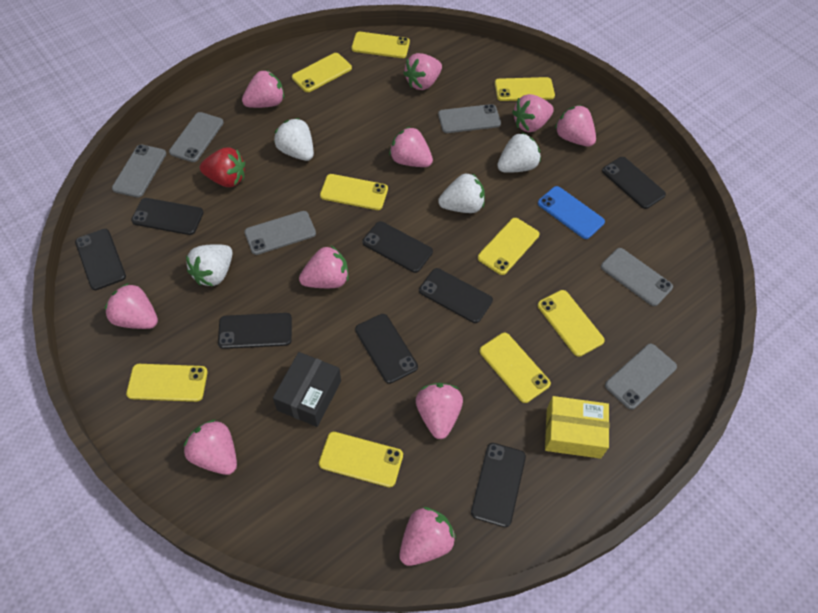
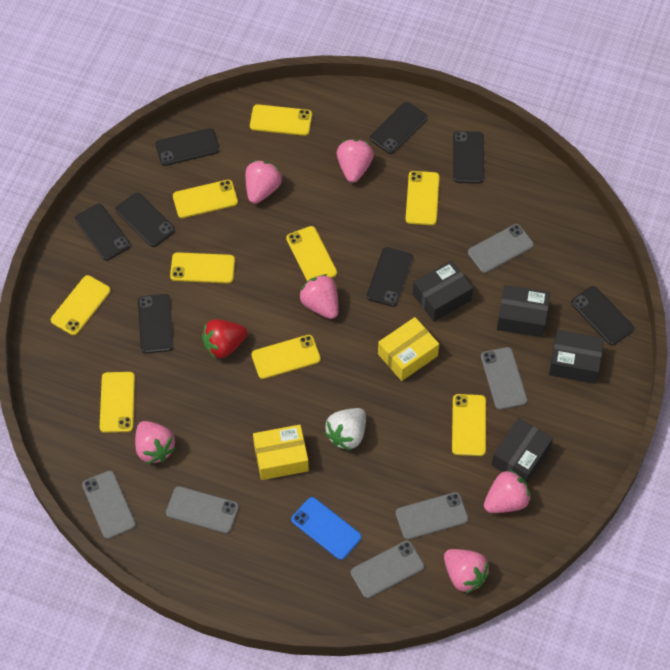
black box: [273,352,341,427] = 1 -> [413,260,473,322] [492,418,553,483] [497,285,550,337] [549,330,604,384] = 4
pink strawberry: [105,283,158,329] [183,420,237,475] [242,70,284,108] [299,246,349,288] [389,126,433,167] [400,507,456,566] [403,53,442,90] [416,383,463,439] [512,94,554,132] [555,105,596,147] = 10 -> [135,421,176,464] [246,160,282,204] [299,274,339,319] [337,139,374,183] [444,549,490,594] [484,470,531,513] = 6
white strawberry: [186,244,233,287] [274,118,314,161] [438,173,485,213] [497,132,541,173] = 4 -> [324,408,366,450] = 1
yellow box: [545,396,609,459] = 1 -> [253,425,309,480] [378,317,439,381] = 2

